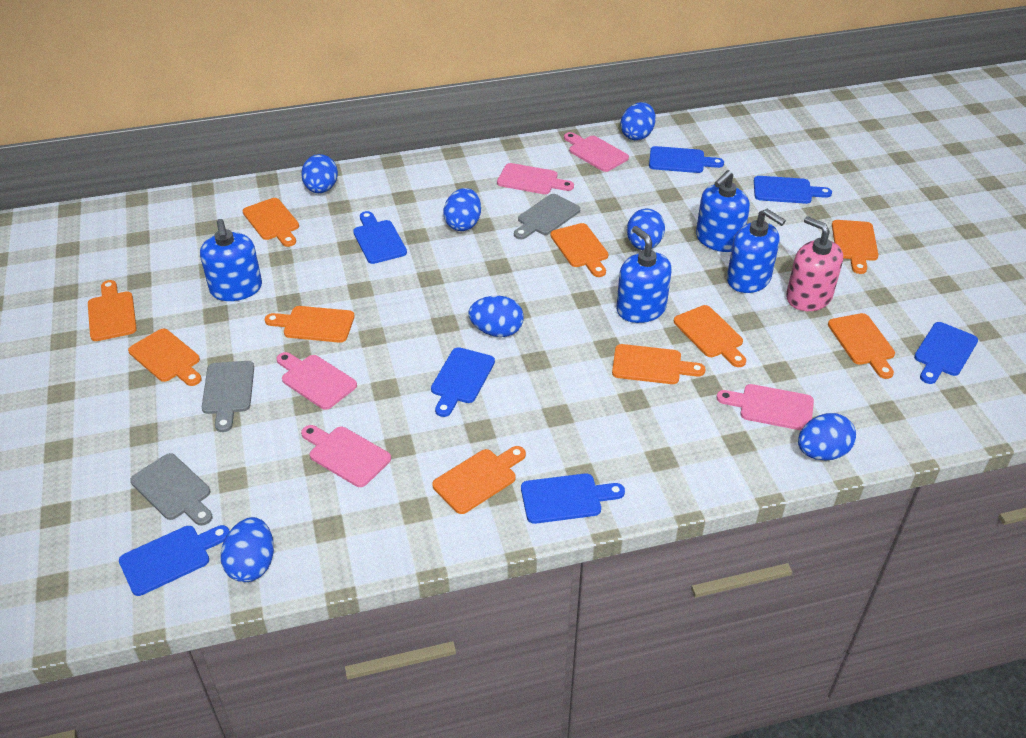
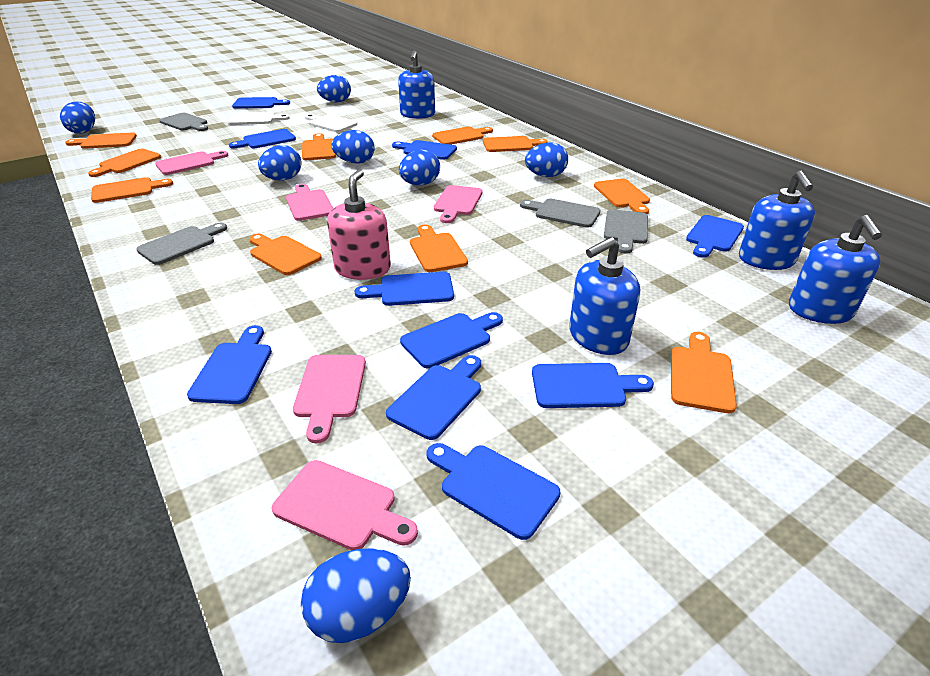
blue cutting board: [119,525,230,596] [353,211,407,264] [431,347,495,417] [521,473,625,524] [649,146,724,173] [754,176,832,204] [914,322,978,384] = 7 -> [187,325,272,404] [229,129,296,149] [232,97,290,109] [355,272,454,306] [386,355,481,440] [392,140,457,160] [400,312,503,368] [426,443,561,540] [532,363,654,408] [686,215,744,258] = 10
grey cutting board: [130,453,212,526] [202,361,254,432] [514,194,580,239] = 3 -> [136,223,227,265] [159,113,208,131] [520,199,601,228] [604,209,648,254] = 4
white cutting board: none = 0 -> [228,112,289,125] [305,114,357,132] = 2

